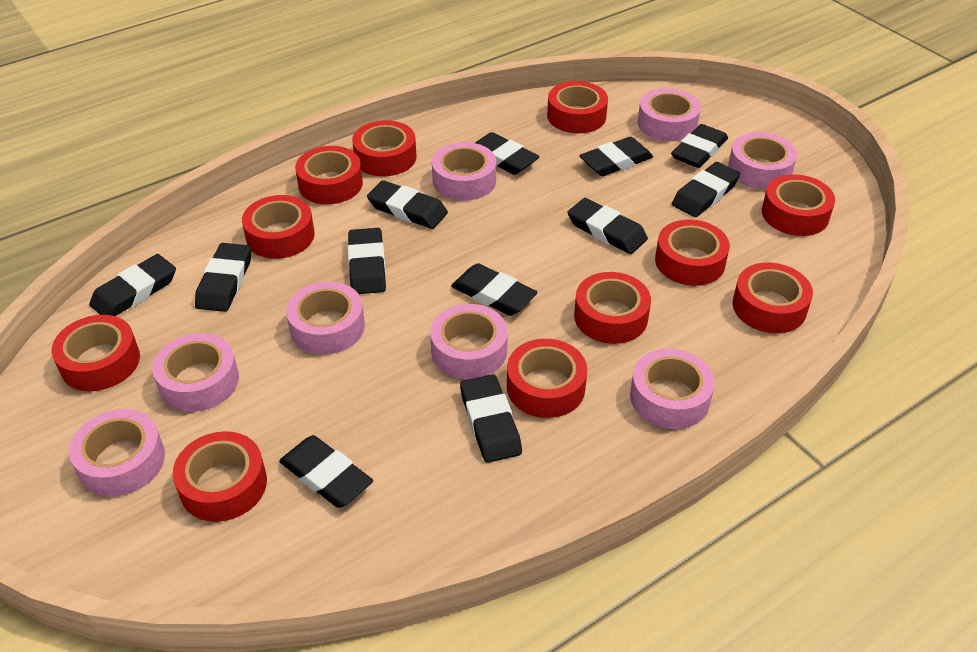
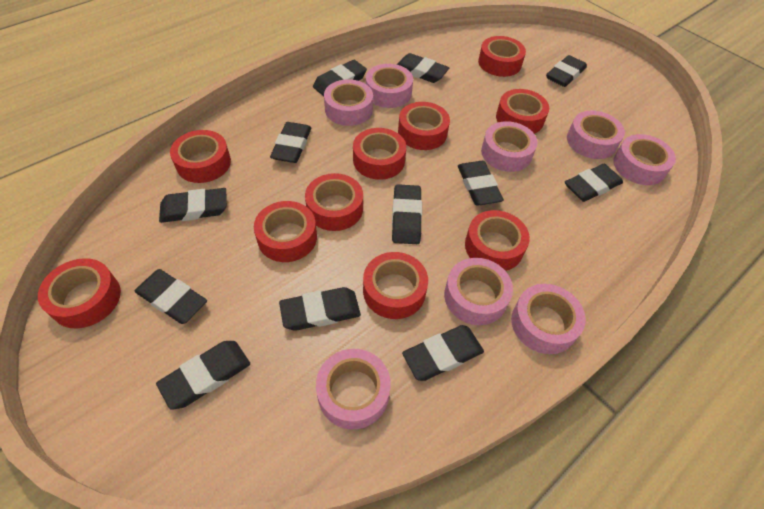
red tape: [51,315,140,391] [173,431,267,522] [242,195,315,259] [295,146,363,204] [352,120,417,176] [507,339,587,418] [547,81,608,133] [574,272,651,344] [655,219,730,286] [733,263,813,333] [762,174,835,236] = 11 -> [38,258,121,328] [170,130,231,183] [254,201,317,262] [305,173,363,231] [353,128,406,180] [363,252,428,319] [398,102,450,150] [465,210,530,271] [478,36,526,77] [496,89,549,134] = 10

